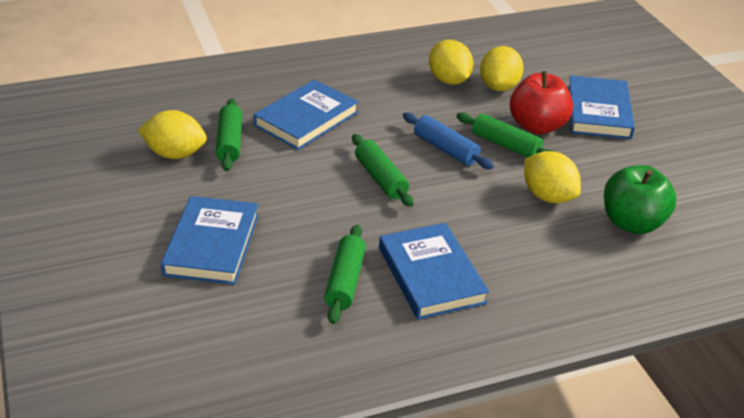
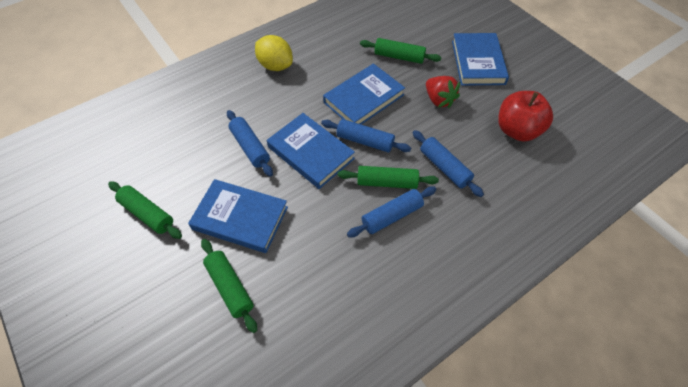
blue rolling pin: [403,113,494,169] = 1 -> [227,110,273,176] [321,119,411,152] [347,186,436,238] [413,130,484,197] = 4
green apple: [604,165,676,234] = 1 -> none = 0
red strawberry: none = 0 -> [426,76,460,108] = 1
yellow lemon: [138,110,207,159] [429,40,474,85] [480,46,524,91] [524,151,581,203] = 4 -> [255,35,293,71] = 1

